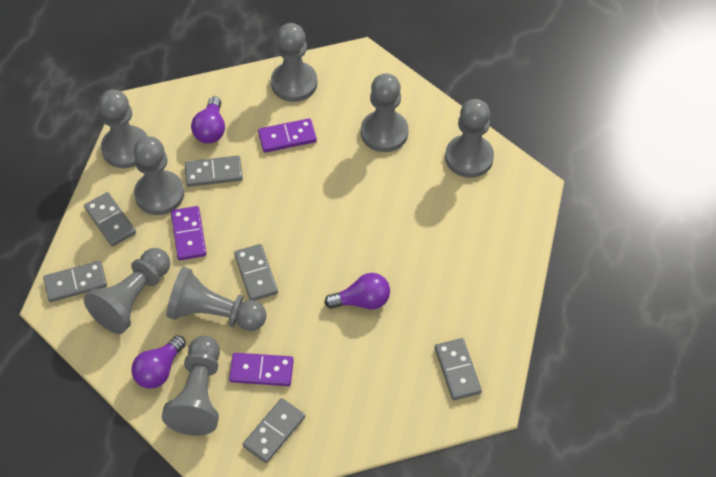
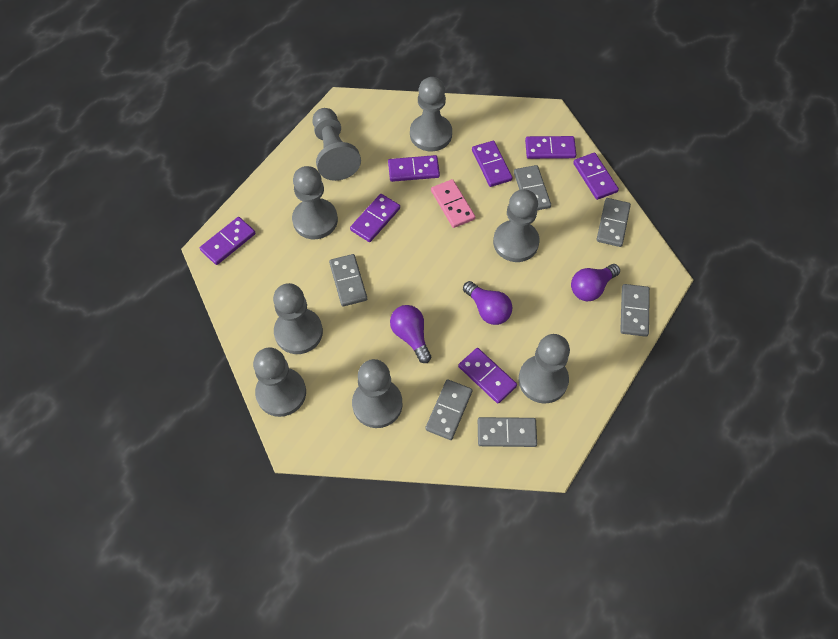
pink domino: none = 0 -> [431,179,475,228] = 1
purple domino: [171,206,207,260] [229,353,294,386] [258,118,317,153] = 3 -> [200,217,256,265] [350,194,400,242] [388,155,440,182] [458,348,517,404] [472,141,513,187] [525,136,576,159] [573,153,619,200] = 7

